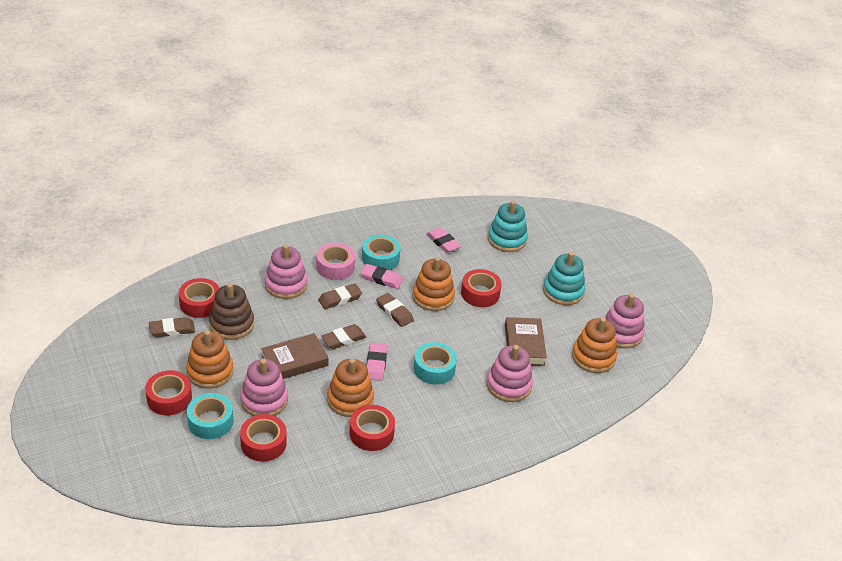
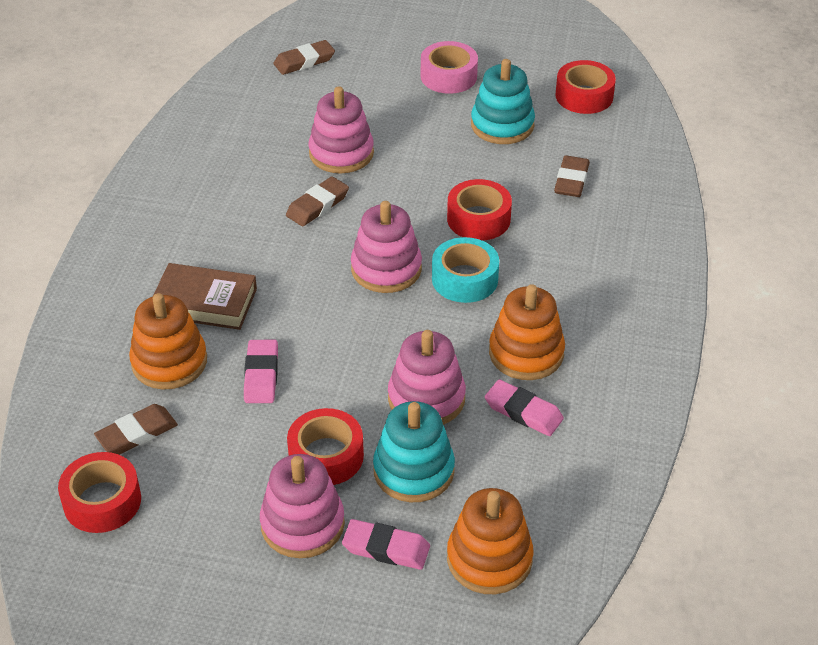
brown book: [261,333,329,379] [505,317,547,366] = 2 -> [153,263,257,330] = 1
brown stacking toy: [209,283,254,340] = 1 -> none = 0
orange stacking toy: [186,330,234,389] [327,358,374,417] [412,257,455,311] [572,317,617,373] = 4 -> [129,293,207,389] [447,488,533,594] [489,284,565,380] = 3
red tape: [145,370,192,415] [179,278,219,318] [240,414,287,462] [350,405,395,451] [461,269,502,307] = 5 -> [58,452,141,533] [287,408,364,485] [447,179,512,241] [556,60,616,114] = 4
turquoise tape: [187,393,234,439] [362,235,401,270] [414,342,457,385] = 3 -> [432,237,499,303] = 1

